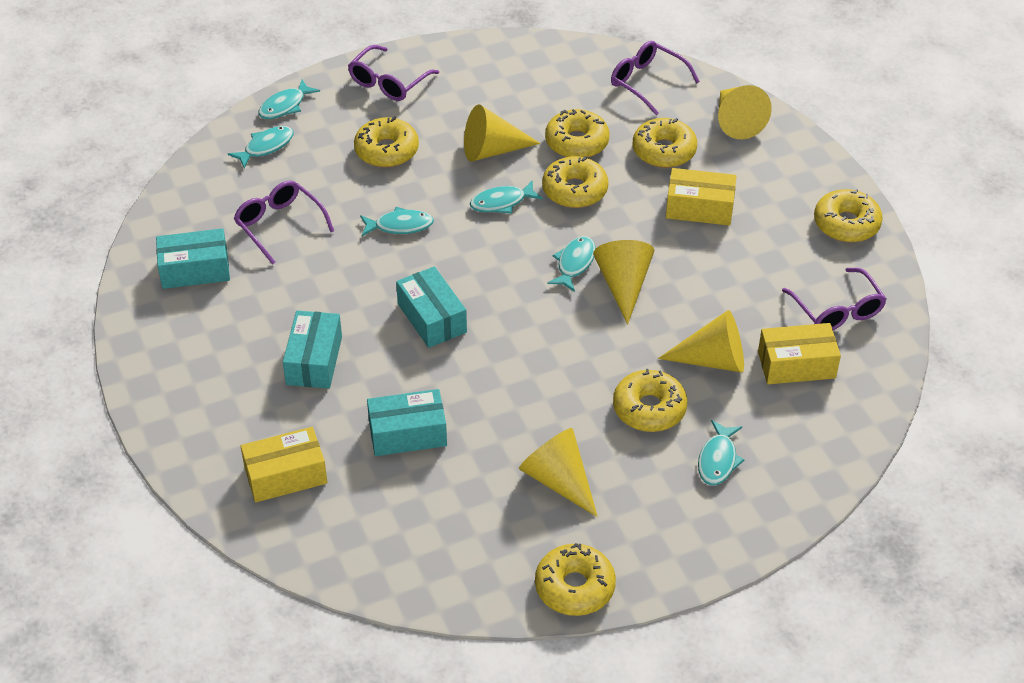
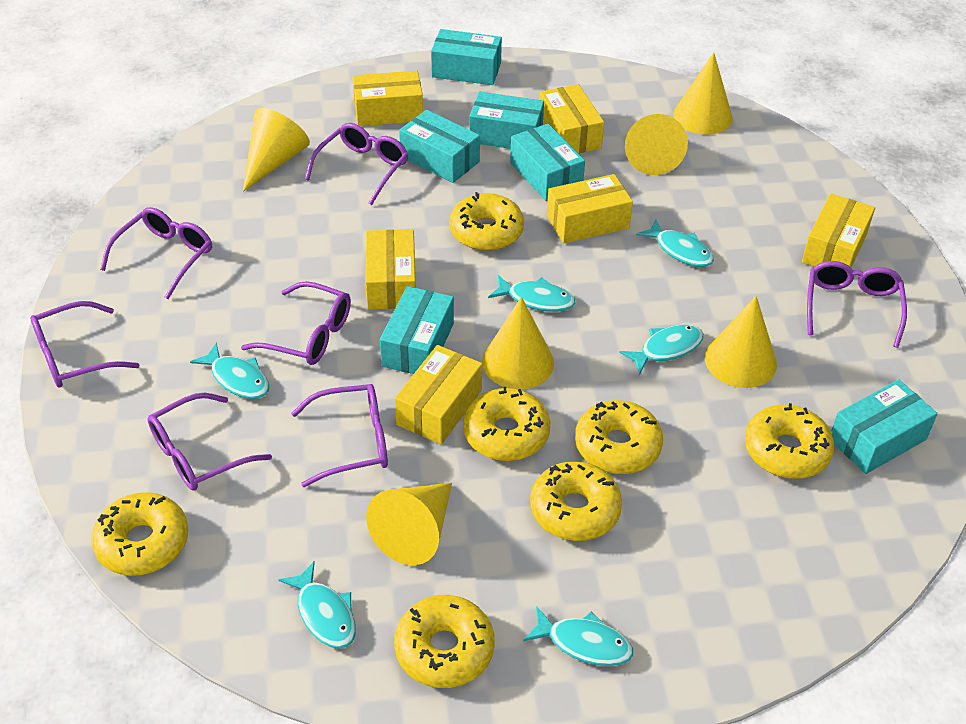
purple glasses: [234,180,334,265] [348,45,439,101] [611,41,700,115] [782,268,886,330] = 4 -> [30,301,139,388] [100,207,212,299] [147,393,272,491] [241,281,351,365] [291,384,388,487] [305,123,408,205] [807,261,907,348] = 7
turquoise box: [156,228,230,289] [283,310,342,389] [367,389,447,456] [396,266,467,348] = 4 -> [380,286,454,374] [399,110,480,183] [431,29,502,85] [469,92,544,149] [510,124,585,201] [831,380,938,474] = 6
yellow box: [240,427,327,502] [666,168,737,226] [758,323,841,384] = 3 -> [352,71,423,126] [365,229,416,309] [395,345,482,444] [540,84,604,153] [547,174,633,243] [802,194,875,268] = 6
yellow cone: [464,105,541,162] [519,428,598,517] [593,240,654,324] [658,310,744,373] [718,85,772,139] = 5 -> [243,108,310,192] [366,483,452,565] [482,297,554,389] [625,114,688,175] [673,53,733,135] [705,296,777,388] = 6

